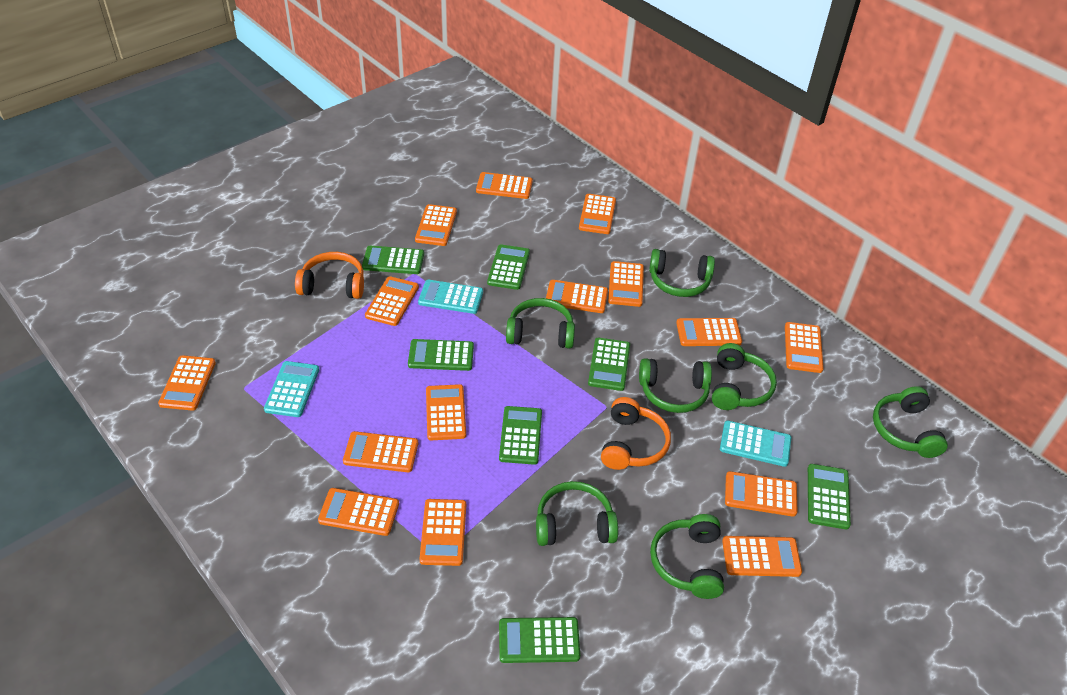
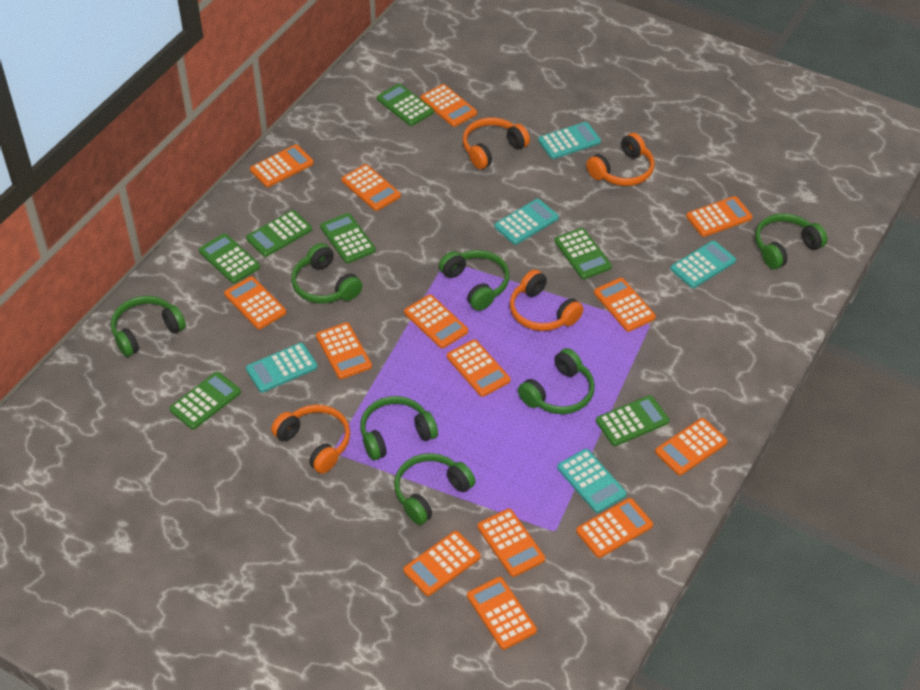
orange calculator: [158,355,216,411] [318,488,399,536] [343,431,418,472] [365,276,419,326] [415,204,457,246] [420,499,466,566] [426,384,466,440] [476,172,533,199] [546,280,608,313] [579,194,616,234] [608,261,644,307] [676,318,742,346] [722,536,802,577] [725,471,797,517] [785,322,824,373] = 15 -> [224,276,286,329] [250,144,314,187] [316,322,372,379] [341,164,401,211] [403,531,481,596] [404,294,468,349] [420,84,477,127] [447,339,511,397] [467,577,537,650] [477,508,545,577] [576,498,653,558] [594,278,656,332] [655,418,728,475] [686,196,752,237] = 14
orange headphones: [295,252,364,299] [601,397,671,470] = 2 -> [271,405,350,474] [463,117,530,169] [510,269,584,331] [586,133,655,186] = 4
turquoise calculator: [264,361,319,417] [418,280,483,314] [720,421,791,467] = 3 -> [246,343,318,393] [494,199,559,245] [538,122,601,159] [557,449,627,513] [671,241,736,288] = 5

